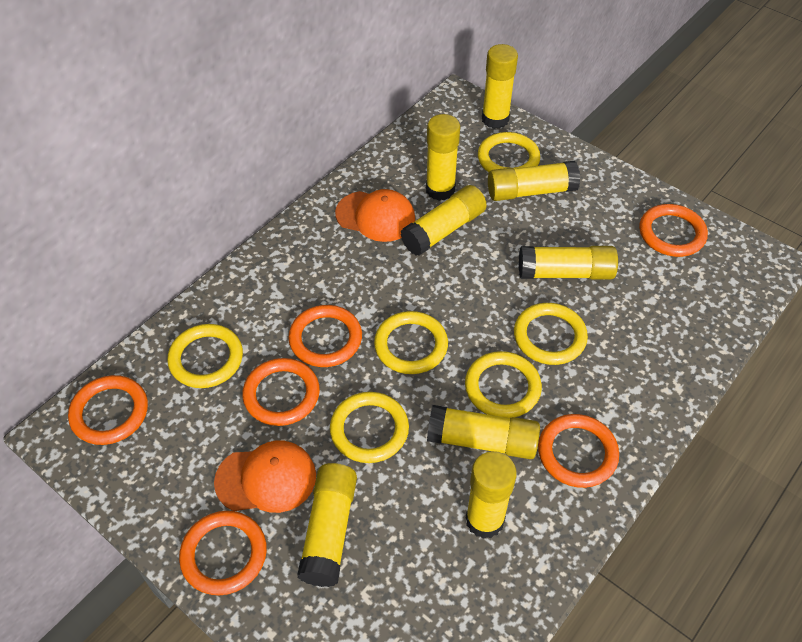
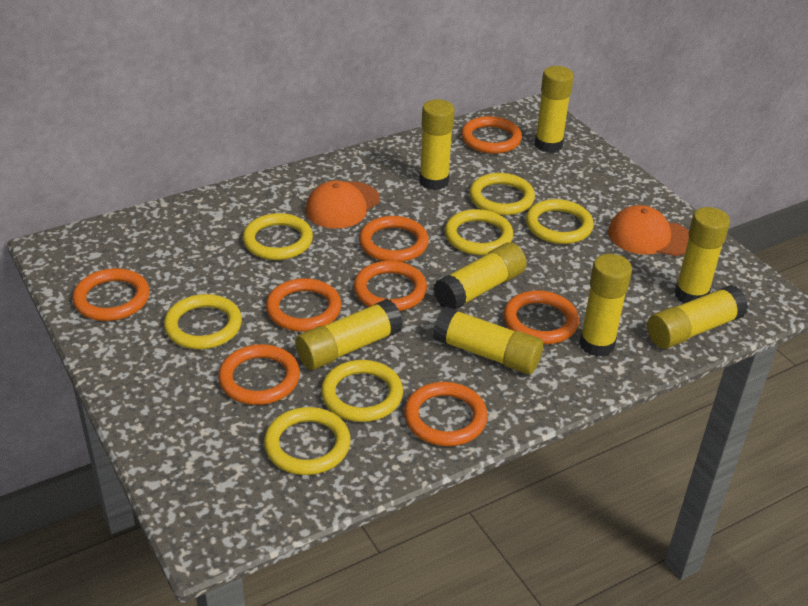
orange ring: [68,375,148,445] [179,511,267,595] [242,358,320,426] [288,305,362,367] [538,414,619,488] [639,204,708,257] = 6 -> [72,268,150,321] [218,344,300,405] [266,278,341,332] [354,261,427,311] [359,216,429,262] [404,382,488,446] [461,116,522,154] [503,290,579,344] = 8
yellow ring: [167,324,243,388] [330,392,409,463] [374,311,448,374] [465,351,542,418] [478,132,540,172] [514,303,588,365] = 6 -> [164,294,242,349] [243,213,313,260] [264,407,351,475] [321,360,403,422] [445,209,513,255] [469,173,535,215] [526,199,594,244] = 7

